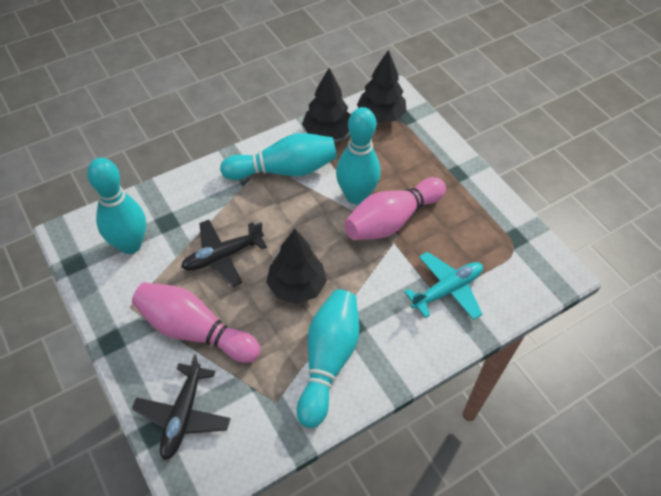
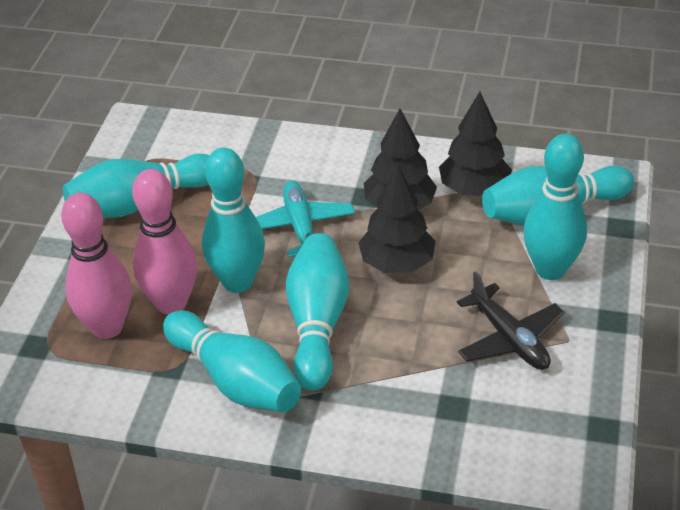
black plane: [132,355,231,460] [181,220,267,287] = 2 -> [457,271,564,370] = 1
turquoise bowling pin: [87,158,146,254] [220,133,337,180] [297,289,359,428] [336,107,380,204] = 4 -> [63,153,209,218] [163,310,301,412] [202,148,265,293] [286,233,349,391] [482,166,634,225] [523,134,587,280] = 6

